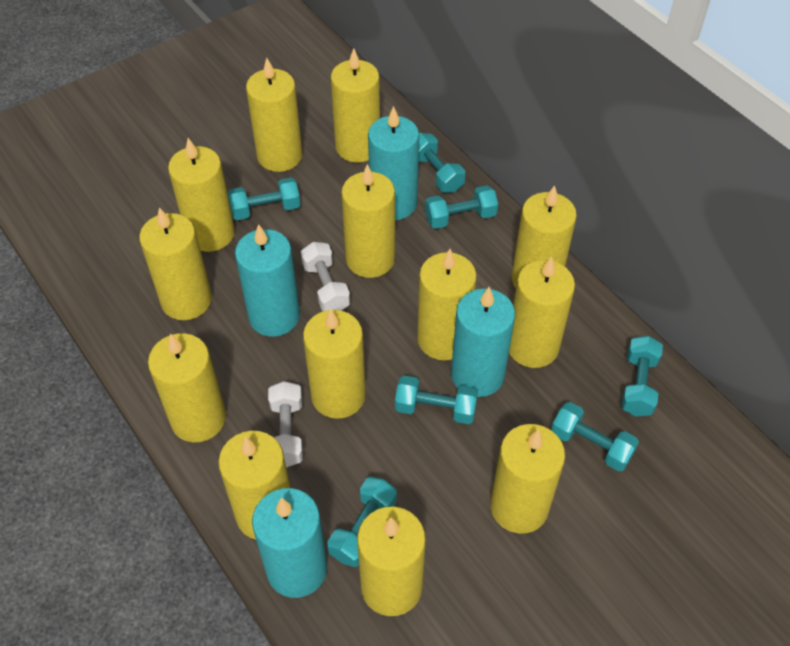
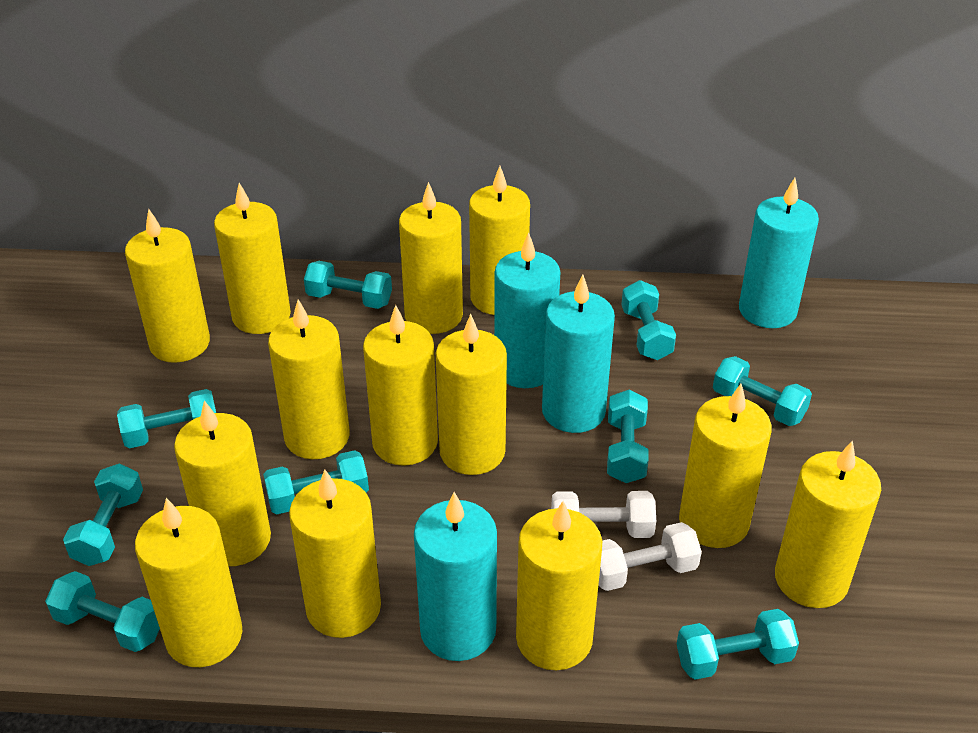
turquoise dumbbell: [227,178,301,220] [327,477,397,567] [395,376,478,424] [419,133,465,193] [425,185,498,229] [551,402,639,472] [621,336,663,417] = 7 -> [45,571,160,652] [63,463,143,566] [117,389,216,448] [263,450,369,514] [304,261,392,309] [607,390,649,483] [621,280,676,360] [677,609,799,680] [713,356,812,426] = 9

